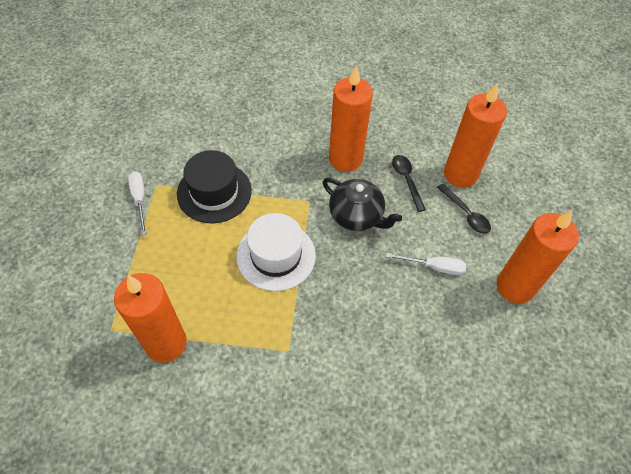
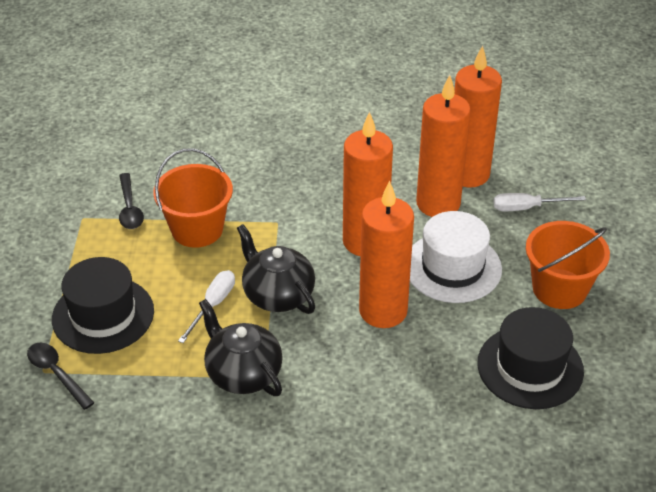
black hat: [177,150,252,223] = 1 -> [52,257,154,354] [477,307,584,409] = 2
black teapot: [323,177,402,231] = 1 -> [199,299,283,396] [237,224,315,314] = 2
orange bucket: none = 0 -> [153,148,233,248] [526,221,610,309] = 2

